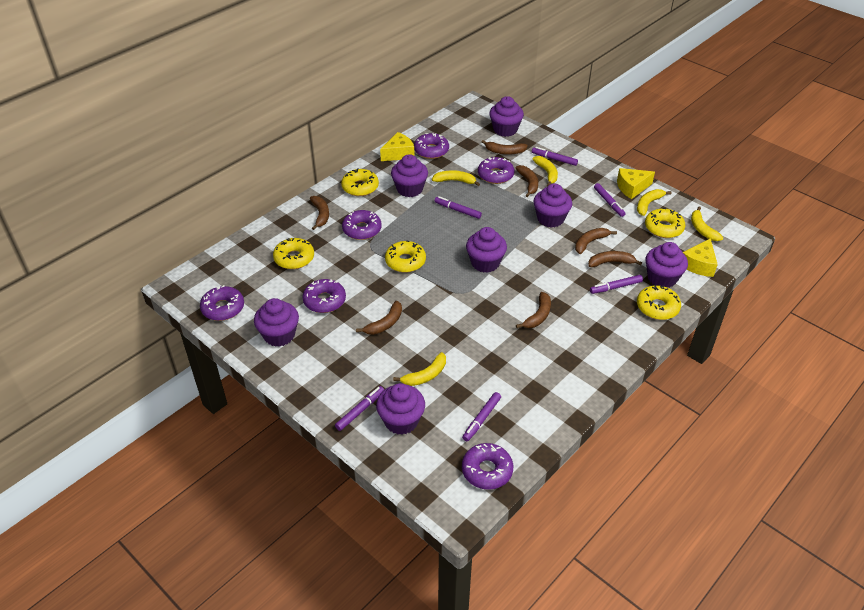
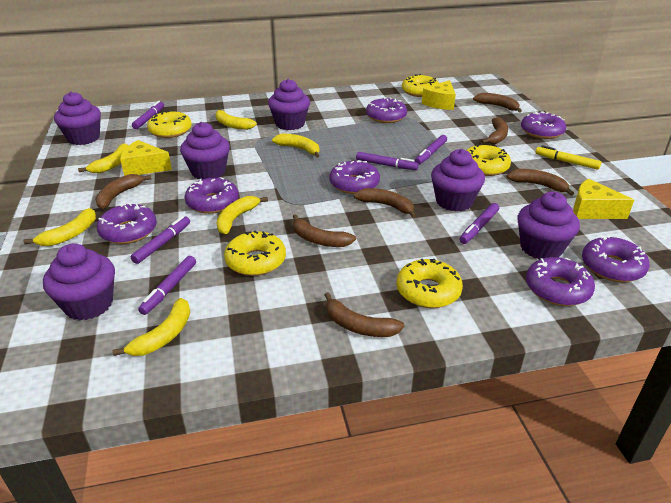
purple cupcake: [254,298,299,347] [376,383,425,435] [391,154,428,197] [466,227,507,273] [489,96,524,137] [533,183,572,228] [646,242,688,288] = 7 -> [43,243,115,320] [54,92,101,145] [180,122,230,180] [268,79,310,130] [431,149,485,211] [518,191,580,260] = 6
purple donut: [200,285,244,321] [302,279,346,313] [342,210,382,240] [414,133,449,159] [462,443,513,490] [478,157,514,184] = 6 -> [97,203,157,244] [185,177,239,214] [330,160,380,194] [366,97,407,123] [521,111,566,139] [526,257,595,306] [582,235,649,282] = 7
yellow banana: [393,352,446,386] [432,170,480,186] [533,156,558,186] [637,189,672,216] [691,207,724,241] = 5 -> [24,208,96,246] [78,143,129,173] [112,298,190,356] [215,108,257,130] [217,196,268,234] [272,134,319,158] = 6
yellow marker: none = 0 -> [535,145,602,170] = 1

